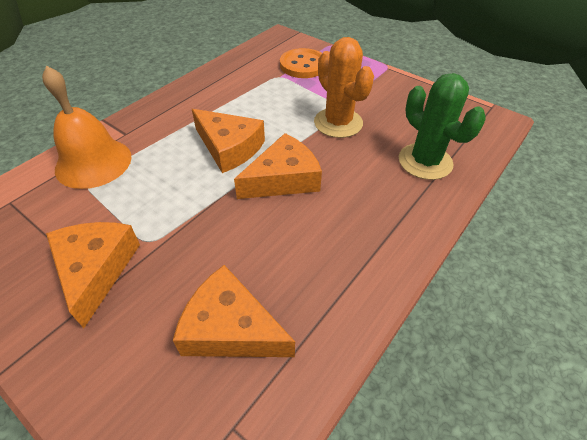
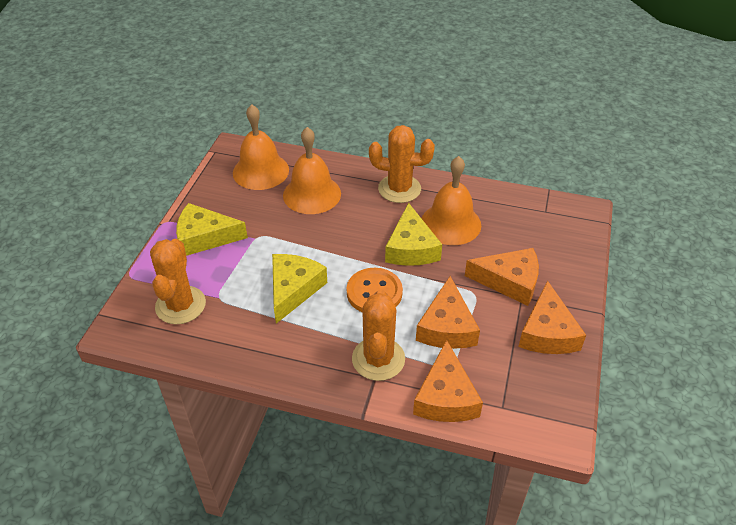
green cactus: [399,73,486,180] = 1 -> none = 0
orange bell: [42,66,132,189] = 1 -> [233,104,289,190] [283,127,341,214] [421,156,481,245] = 3
orange cactus: [314,37,374,138] = 1 -> [150,239,206,324] [352,290,405,381] [369,125,435,203] = 3
yellow cheese: none = 0 -> [176,203,248,256] [272,254,327,324] [385,203,442,266] = 3

